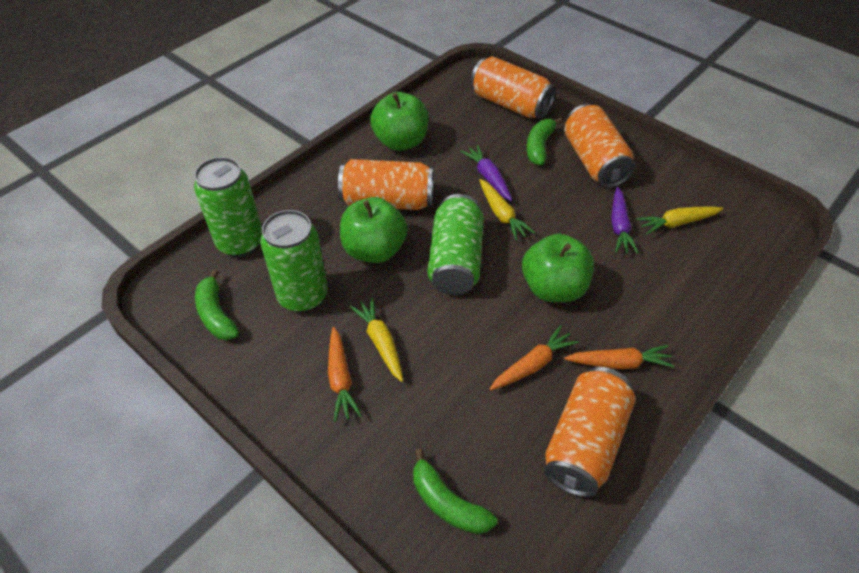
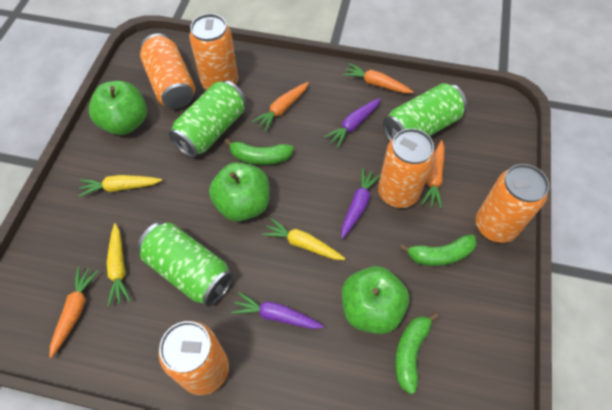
orange can: [338,159,434,210] [471,56,556,119] [544,367,635,497] [564,104,635,188] = 4 -> [140,33,195,109] [159,321,229,395] [189,14,238,90] [378,128,435,208] [476,164,549,243] = 5
orange carrot: [328,327,362,422] [490,325,579,390] [564,345,675,369] = 3 -> [49,267,98,358] [252,82,309,132] [343,63,413,93] [421,140,445,209] = 4
purple carrot: [461,145,512,201] [611,187,639,254] = 2 -> [231,292,324,329] [324,98,381,148] [341,168,381,239] = 3

